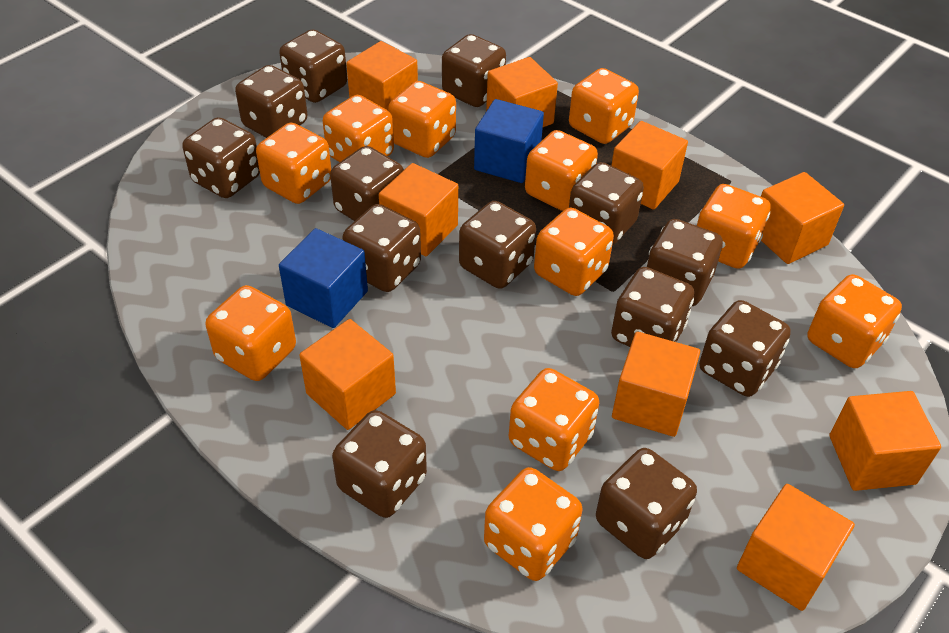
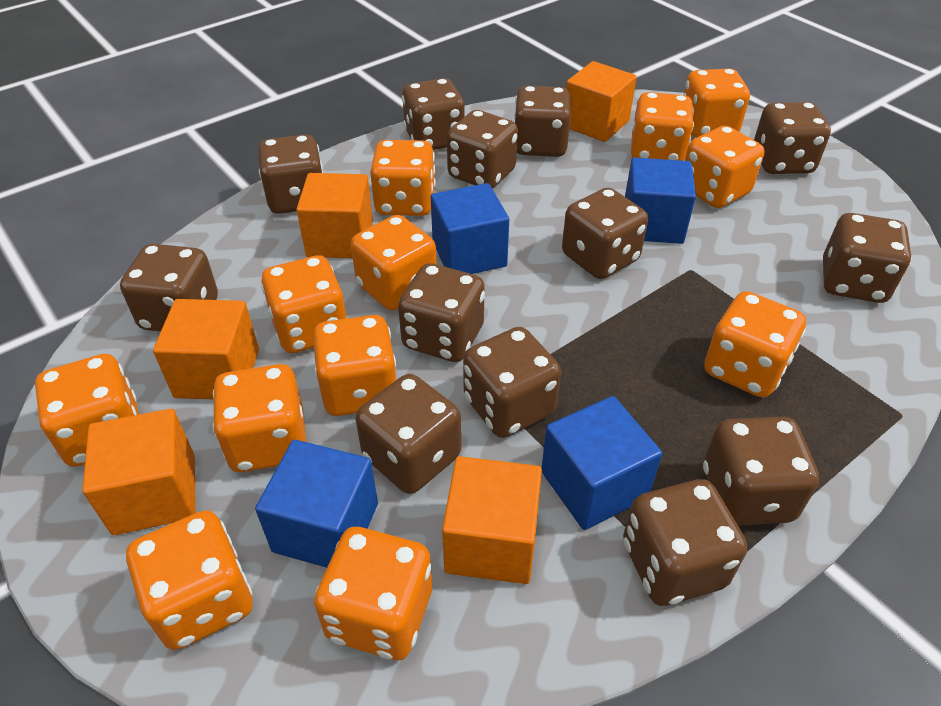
blue cube: [279,228,368,328] [474,99,544,183] = 2 -> [255,440,378,568] [431,183,509,274] [541,396,662,530] [625,157,696,244] = 4
orange cube: [299,319,396,430] [346,41,418,110] [379,163,458,256] [486,57,558,127] [611,121,688,210] [612,332,700,437] [737,484,855,611] [761,172,844,264] [829,391,941,491] = 9 -> [82,409,196,535] [153,299,259,399] [296,173,373,258] [442,456,542,584] [566,61,637,142] = 5
orange dice: [205,285,296,381] [256,122,331,204] [323,95,394,162] [388,81,456,158] [484,467,583,581] [509,368,599,471] [525,130,598,211] [534,208,614,296] [569,68,639,144] [697,184,770,269] [807,274,902,368] = 11 -> [35,354,139,467] [126,510,253,650] [212,364,306,472] [261,255,347,353] [313,315,396,416] [314,527,432,660] [351,215,437,311] [370,140,436,216] [631,92,694,161] [684,69,750,137] [685,126,764,208] [704,291,806,398] = 12

